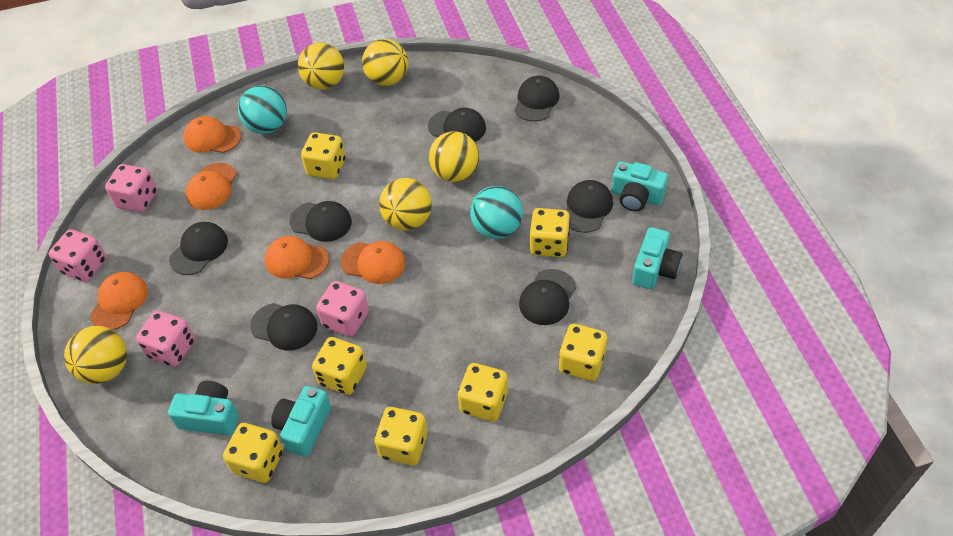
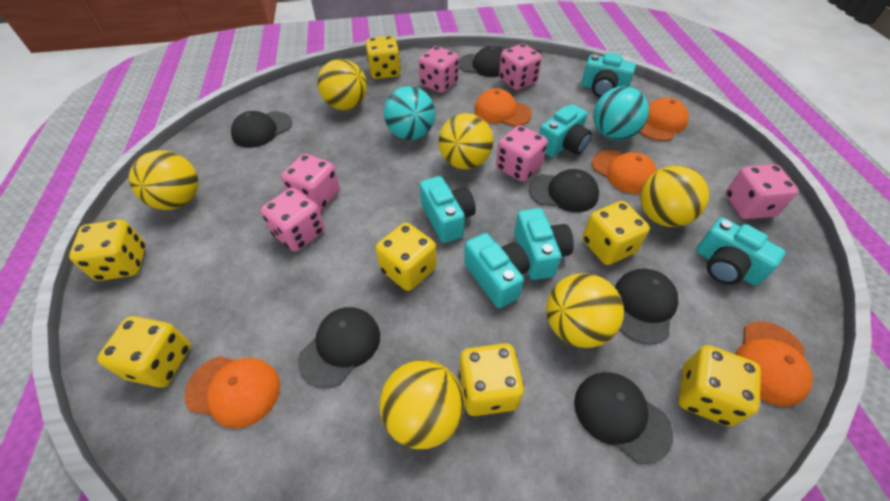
black cap: [169,222,228,275] [250,303,317,351] [289,201,352,242] [428,108,486,142] [515,76,560,122] [519,269,576,325] [566,180,613,233] = 7 -> [231,111,292,148] [298,307,380,388] [459,46,504,77] [529,169,599,212] [574,372,673,464] [615,269,678,344] = 6
pink dice: [49,229,107,282] [105,164,157,212] [136,310,195,367] [316,281,369,337] = 4 -> [261,188,325,252] [281,154,340,211] [418,46,459,93] [496,125,548,182] [499,44,542,90] [725,164,798,219] = 6
turquoise camera: [168,381,239,435] [271,386,331,457] [612,161,668,212] [632,227,683,289] = 4 -> [420,176,476,243] [464,233,530,308] [514,208,574,280] [539,104,592,157] [581,53,636,97] [696,218,785,286] = 6
yellow ball: [64,326,127,384] [298,43,344,90] [362,39,408,86] [379,178,432,231] [429,131,479,182] = 5 -> [129,150,198,210] [318,59,367,110] [380,360,464,449] [438,113,493,169] [546,273,624,348] [640,165,709,227] = 6

